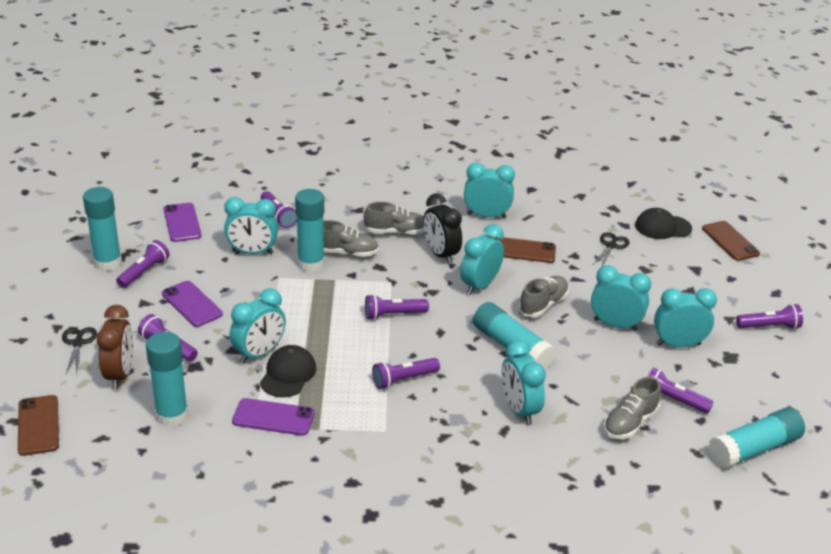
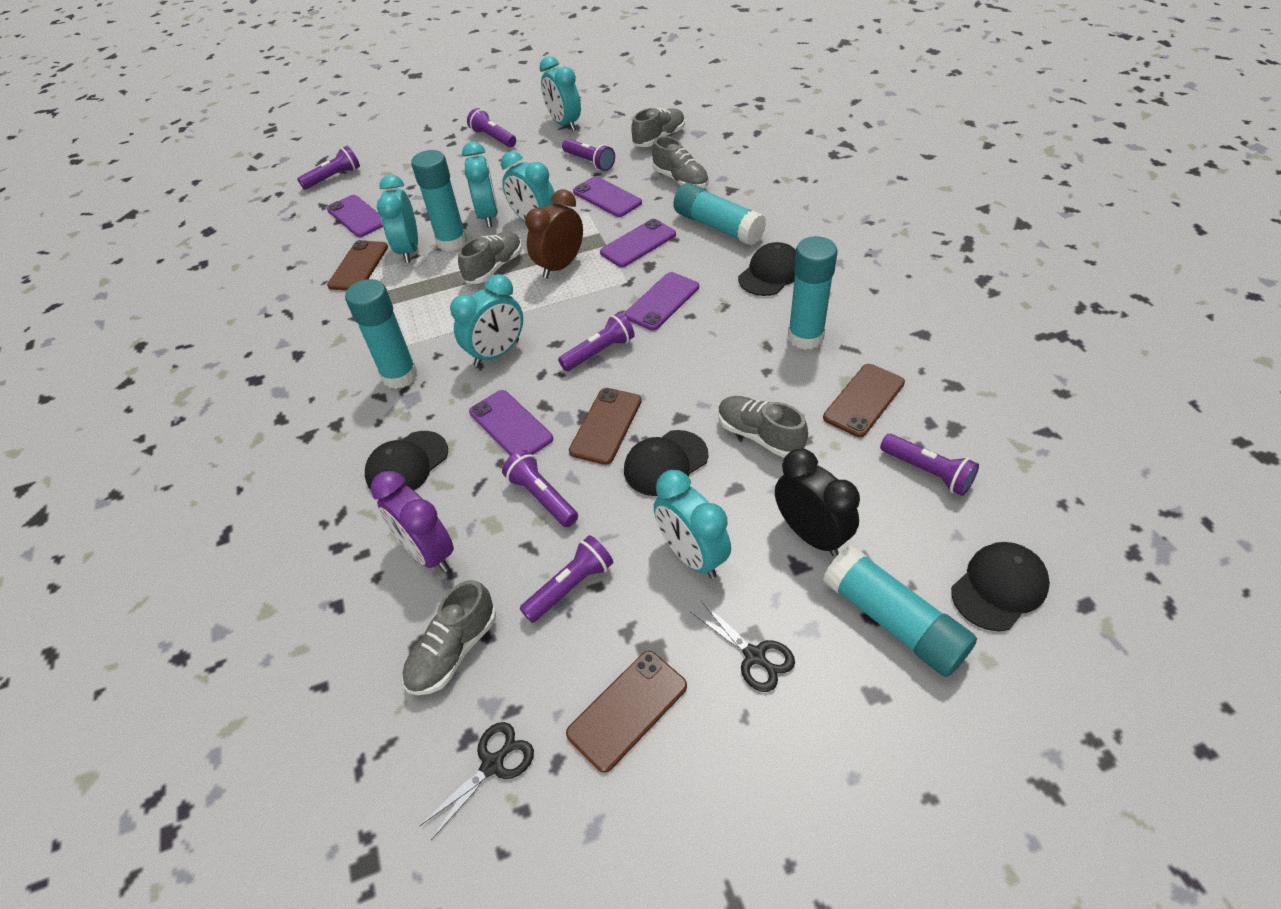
black cap: [260,345,316,397] [635,208,692,239] = 2 -> [365,431,448,491] [624,430,708,496] [738,242,796,296] [951,542,1050,631] = 4
brown phone: [18,395,59,456] [495,237,556,263] [702,221,760,261] = 3 -> [327,240,388,291] [566,651,687,773] [569,388,642,465] [823,364,905,437] = 4
grey shoe: [323,220,379,257] [364,202,424,235] [519,276,569,317] [603,377,661,439] = 4 -> [402,580,496,695] [458,232,522,284] [631,108,685,147] [652,136,709,188] [718,396,808,457] = 5
purple clock: none = 0 -> [371,471,454,572] = 1
purple phone: [162,281,223,327] [163,203,202,242] [232,398,315,436] = 3 -> [327,195,383,237] [469,390,553,456] [573,176,642,217] [600,219,676,267] [624,272,699,330] = 5
turquoise clock: [224,197,278,254] [230,288,286,364] [460,224,504,295] [464,163,515,218] [502,340,546,425] [591,265,651,331] [654,288,717,347] = 7 -> [377,175,418,263] [450,274,523,367] [462,142,498,227] [501,151,557,222] [539,56,581,131] [654,470,731,579] = 6

